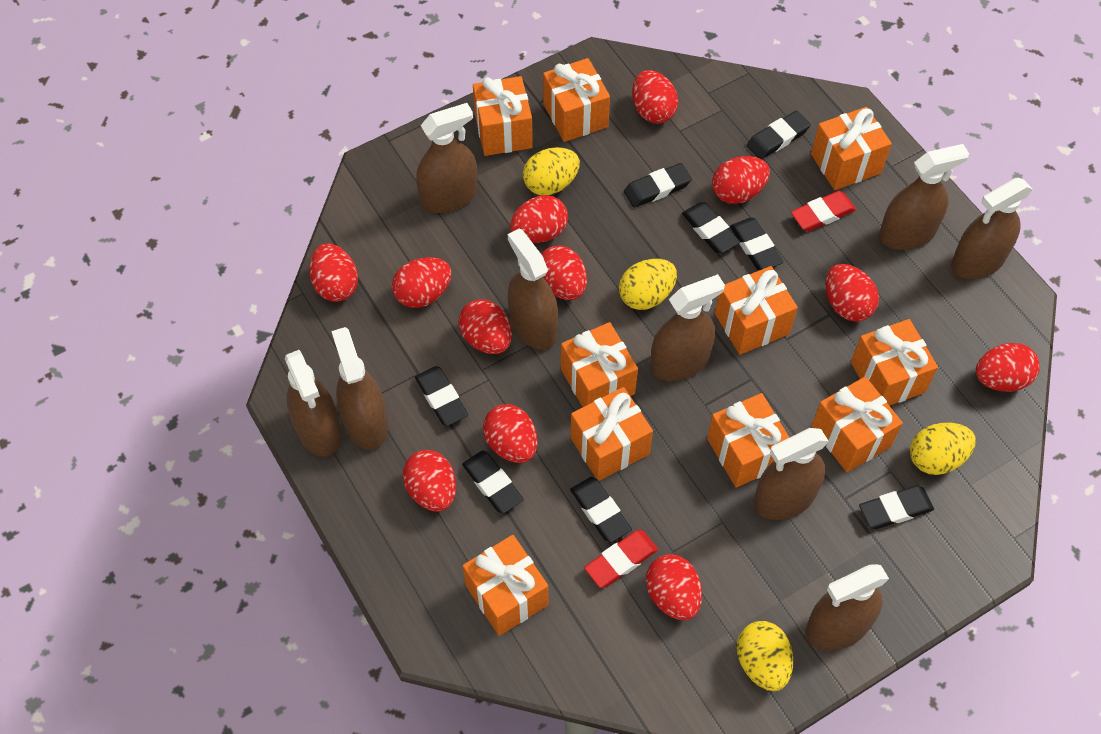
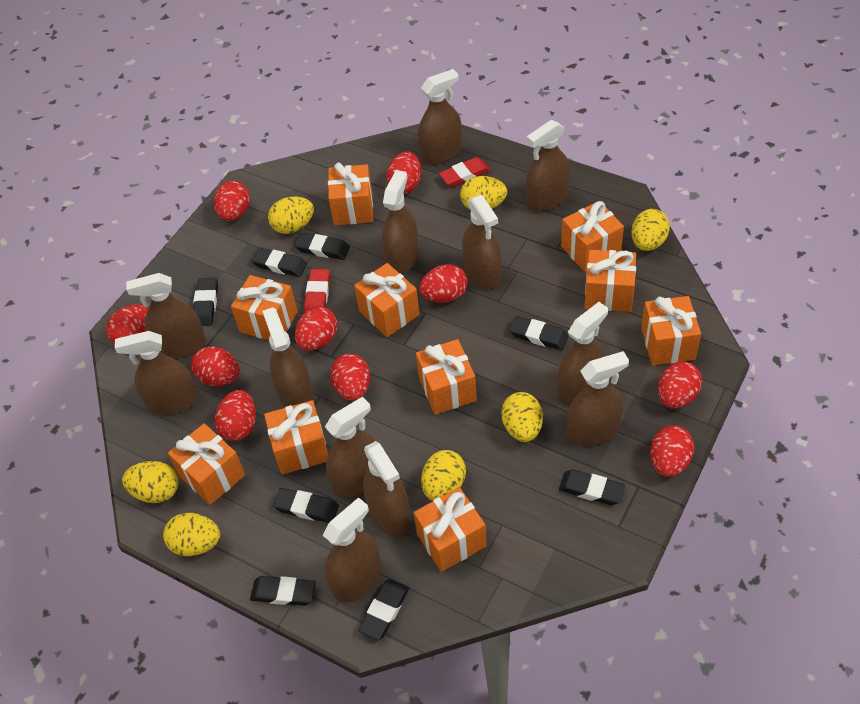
brown spray bottle: [285,350,341,457] [332,327,388,450] [416,103,477,213] [507,228,558,350] [650,274,725,381] [754,428,829,520] [805,564,889,650] [879,144,969,250] [951,178,1033,279] = 9 -> [115,331,198,415] [126,273,206,358] [262,307,313,407] [323,497,381,602] [325,396,376,497] [363,441,411,536] [382,170,419,274] [418,69,462,164] [462,195,501,289] [526,120,570,211] [557,302,608,405] [567,351,629,446] = 12
red egg: [309,243,358,302] [392,257,452,308] [403,450,456,512] [459,299,512,354] [483,404,538,463] [510,195,568,243] [541,245,587,300] [632,70,678,124] [646,554,702,620] [712,156,770,204] [826,264,879,322] [976,343,1040,392] = 12 -> [106,304,149,345] [191,346,240,386] [214,181,250,221] [215,390,256,441] [295,307,338,351] [330,353,370,401] [386,151,421,194] [419,264,468,303] [650,426,694,477] [658,361,702,409] = 10
yellow egg: [523,147,580,195] [619,259,677,310] [737,621,793,691] [910,423,976,475] = 4 -> [122,461,179,503] [163,513,220,556] [268,196,314,234] [421,450,466,500] [460,176,507,209] [501,392,543,442] [631,209,670,251] = 7

